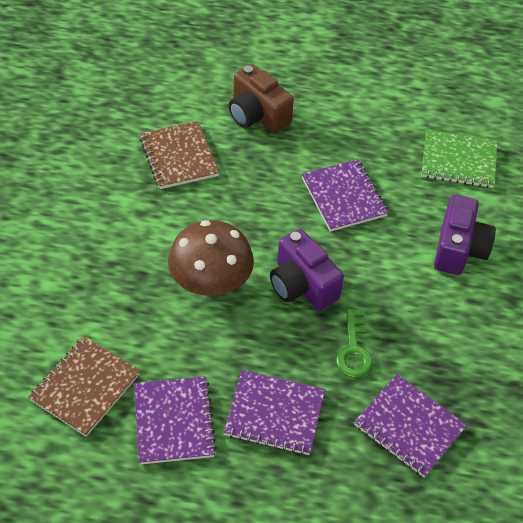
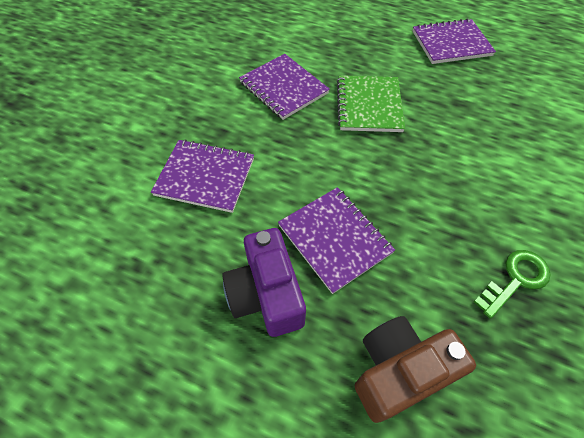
brown mushroom: [168,220,254,296] = 1 -> none = 0
brown notebook: [28,336,140,437] [140,121,220,189] = 2 -> none = 0
purple camera: [270,229,344,310] [434,195,496,275] = 2 -> [222,228,306,337] = 1

